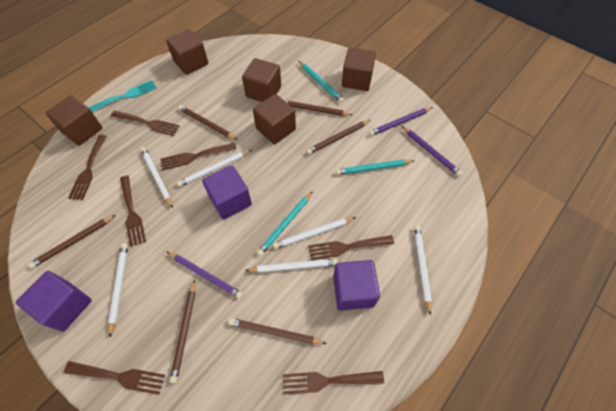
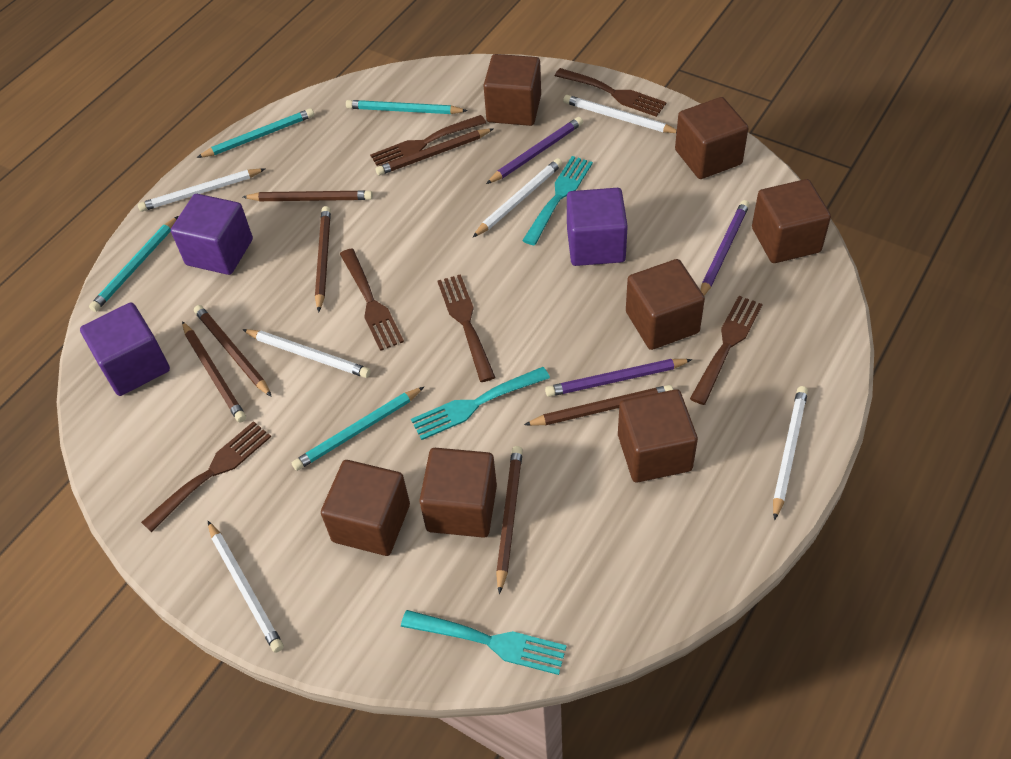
brown cube: [46,95,102,146] [166,29,208,75] [242,58,281,102] [253,94,296,144] [342,48,376,91] = 5 -> [321,460,410,556] [419,448,497,538] [483,54,541,126] [618,389,698,482] [626,259,705,350] [675,97,748,179] [752,179,831,263] = 7
brown fork: [64,361,165,395] [68,135,107,200] [111,111,180,136] [120,175,146,247] [160,143,237,170] [283,371,384,395] [308,235,394,260] = 7 -> [141,421,271,532] [340,249,404,351] [370,115,486,166] [437,274,495,382] [555,68,667,117] [690,296,763,405] = 6
brown pencil: [28,215,116,268] [170,279,195,383] [178,105,237,140] [228,318,327,344] [284,100,352,116] [306,120,371,154] = 6 -> [182,321,246,423] [194,305,272,397] [243,191,373,201] [315,206,331,312] [376,128,494,175] [496,446,523,594] [524,385,673,426] = 7
turquoise fork: [89,80,157,112] = 1 -> [401,610,567,675] [411,367,550,440] [522,156,593,245] = 3
turquoise pencil: [257,191,313,256] [299,61,344,103] [336,159,414,175] = 3 -> [89,216,178,312] [196,108,314,158] [292,387,424,471] [346,100,468,114] = 4

